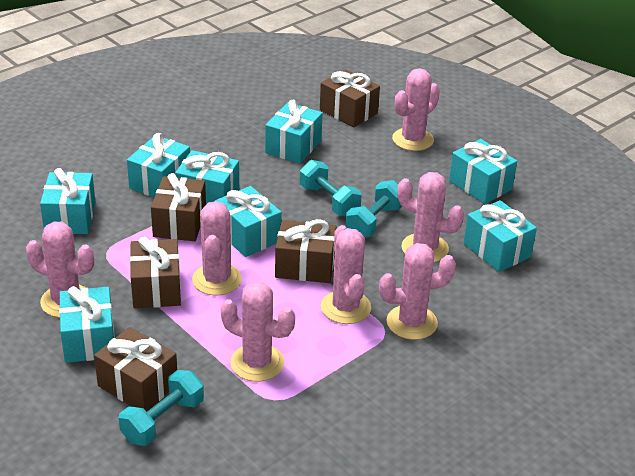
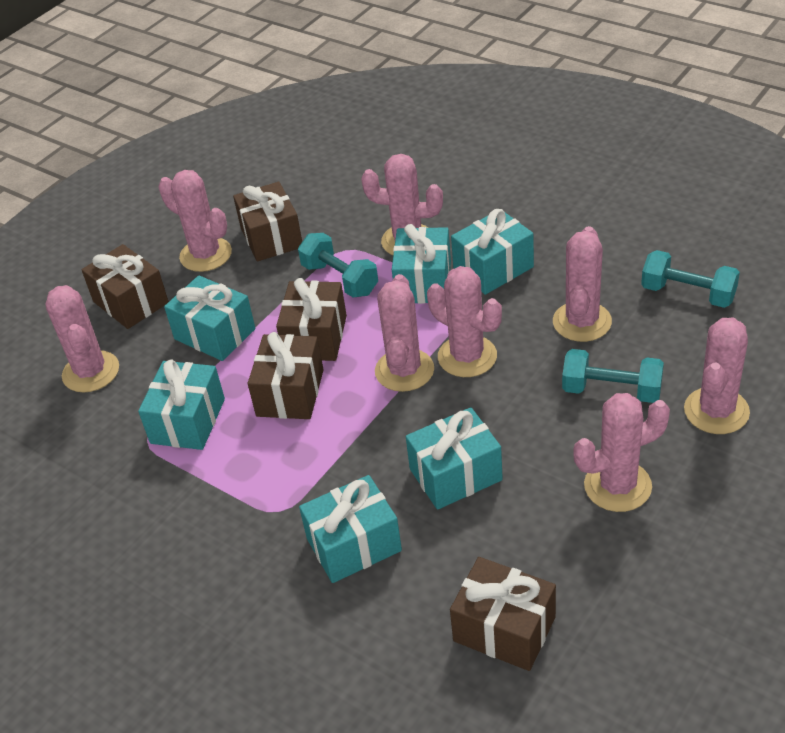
pink cactus: [26,221,94,318] [192,201,242,296] [221,282,295,382] [321,225,371,324] [379,243,456,340] [392,68,440,151] [397,172,464,262] = 7 -> [46,285,119,393] [158,170,232,272] [361,154,443,255] [375,274,434,392] [427,266,502,377] [553,226,612,342] [573,393,670,512] [684,318,750,434] = 8
turquoise gift: [40,168,96,234] [59,286,115,363] [127,133,190,198] [175,150,239,204] [215,186,282,257] [265,99,323,164] [449,139,517,204] [464,200,537,272] = 8 -> [138,359,225,450] [164,275,255,361] [299,475,402,583] [392,224,451,304] [406,407,503,510] [451,209,534,295] = 6

